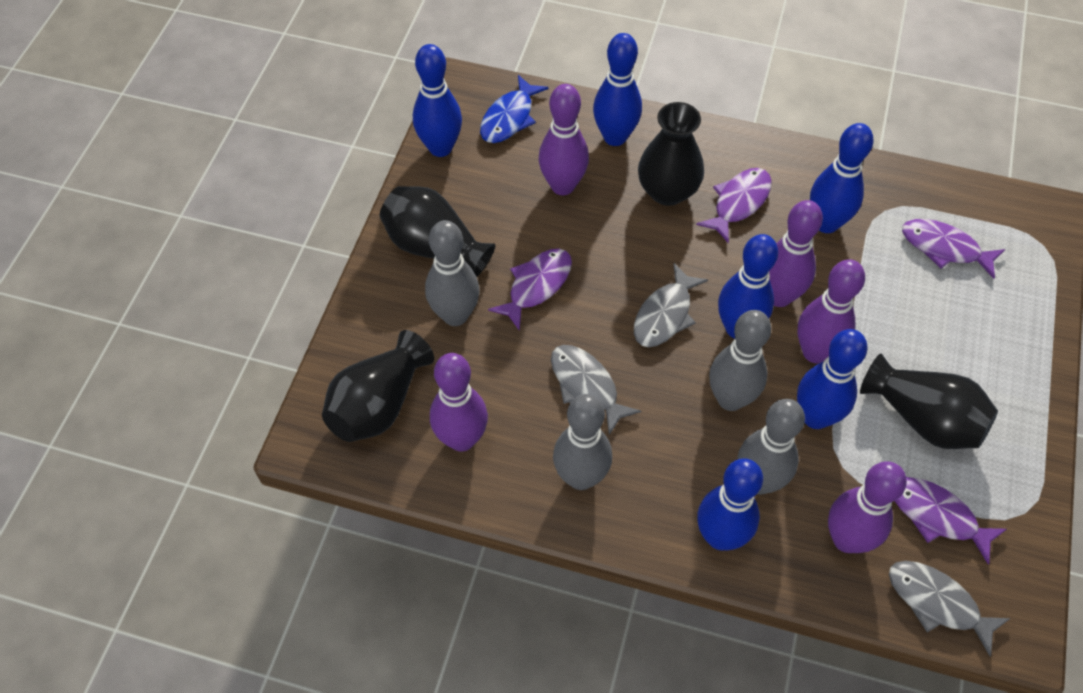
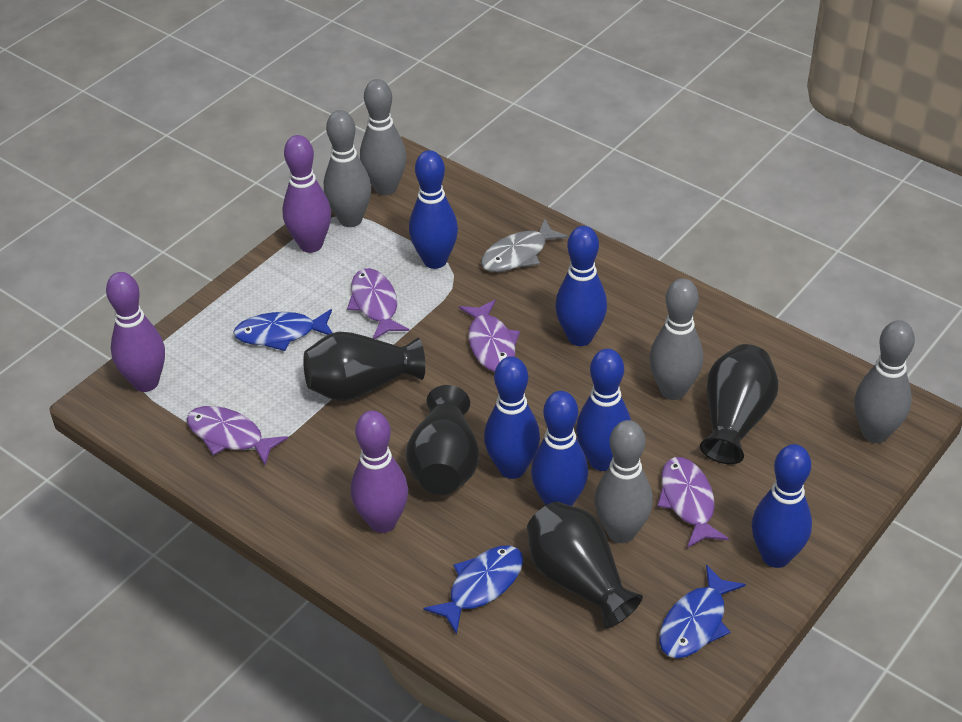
blue fish: [480,75,548,143] = 1 -> [233,309,333,351] [424,545,523,635] [659,564,746,658] = 3
grey bowling pin: [425,220,480,326] [553,394,612,490] [709,310,771,411] [738,399,805,495] = 4 -> [324,110,371,227] [360,79,407,195] [594,420,653,543] [649,278,703,400] [854,320,915,443] = 5
grey fish: [551,345,641,435] [634,263,708,347] [889,561,1011,657] = 3 -> [481,219,568,272] = 1
purple bowling pin: [430,353,488,452] [538,84,589,195] [769,200,823,307] [797,259,865,363] [828,461,907,553] = 5 -> [106,272,165,392] [282,135,331,253] [351,411,408,533] = 3

